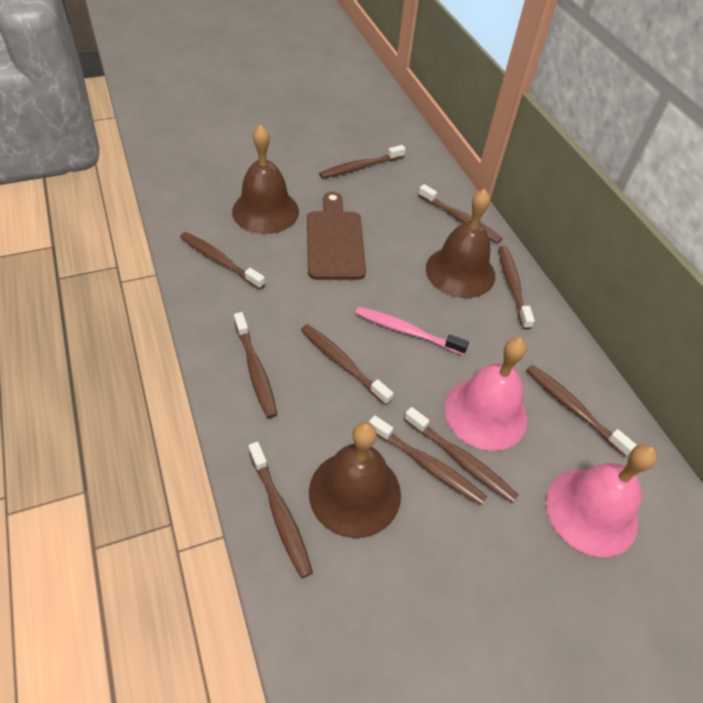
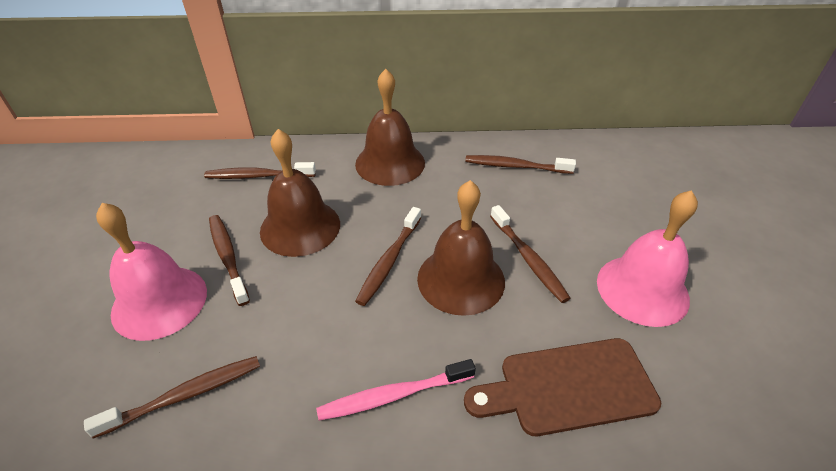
brown toothbrush: [180,232,265,290] [234,312,277,418] [249,442,313,578] [301,324,394,405] [319,145,406,179] [369,415,487,505] [404,407,519,503] [418,184,502,243] [499,246,535,330] [526,365,636,456] = 10 -> [84,356,260,438] [204,162,316,179] [209,215,250,306] [355,207,421,306] [465,155,576,174] [490,205,571,303] = 6

